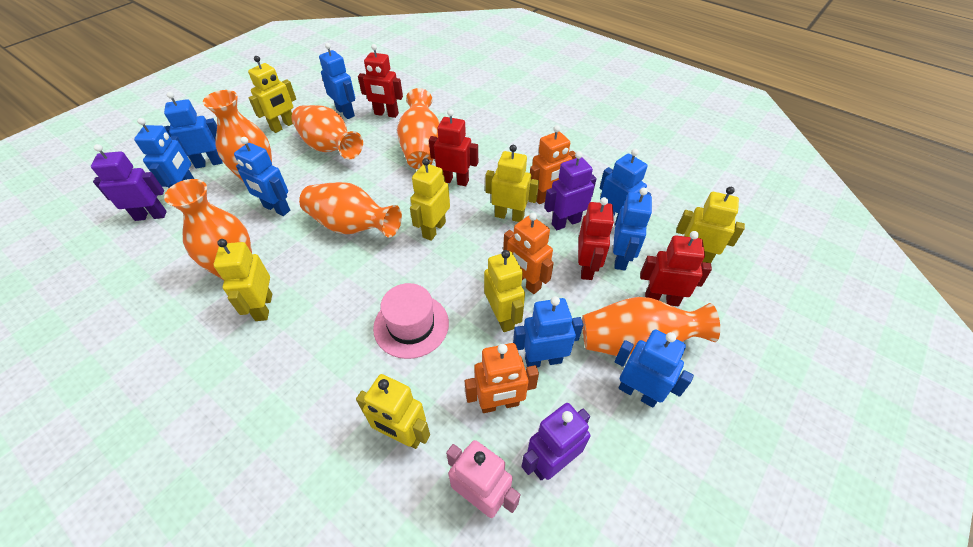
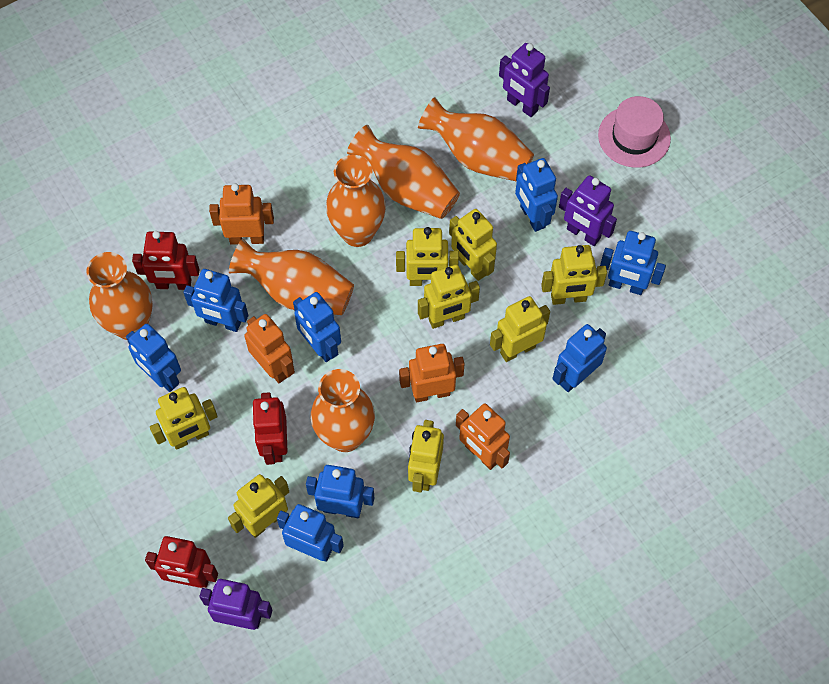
orange robot: [465,343,539,413] [503,213,554,294] [530,125,576,204] = 3 -> [209,183,274,245] [244,314,295,383] [399,344,465,402] [456,403,510,470] = 4
pink robot: [446,440,520,518] = 1 -> none = 0
red robot: [358,44,403,118] [429,109,478,186] [578,197,614,280] [640,231,712,306] = 4 -> [132,231,200,290] [145,536,218,588] [252,392,287,465] = 3
yellow robot: [214,239,272,321] [248,56,296,133] [356,374,430,449] [410,158,450,241] [484,250,525,332] [485,145,539,222] [676,187,745,263] = 7 -> [150,387,218,450] [228,474,289,538] [396,227,459,286] [408,420,444,492] [418,265,480,329] [449,209,497,281] [490,296,550,362] [541,245,607,305] = 8

